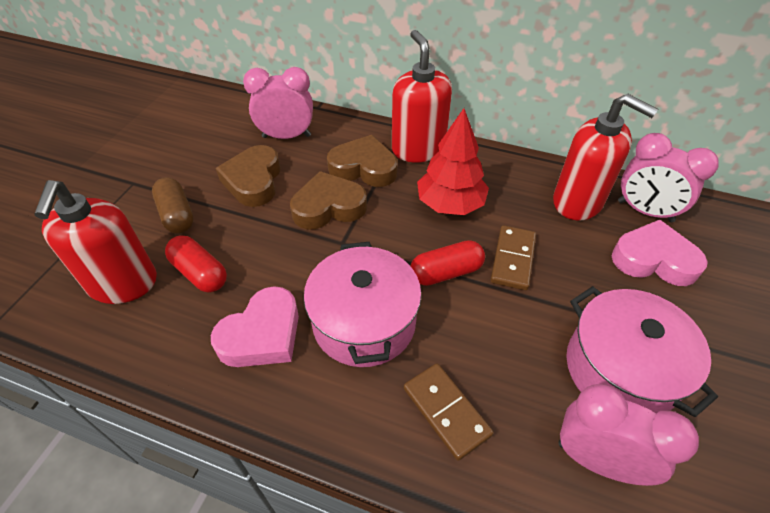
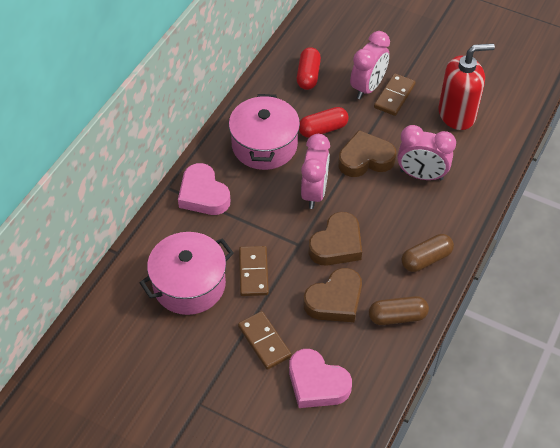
brown capsule: [152,177,194,234] = 1 -> [369,296,429,325] [401,234,454,272] = 2
brown domino: [404,364,493,460] [491,225,536,290] = 2 -> [238,311,291,370] [239,246,269,296] [374,73,416,116] = 3
red soap dispenser: [34,180,157,304] [392,30,452,163] [553,94,658,221] = 3 -> [438,43,495,130] = 1
red tree: [417,108,489,215] = 1 -> none = 0

